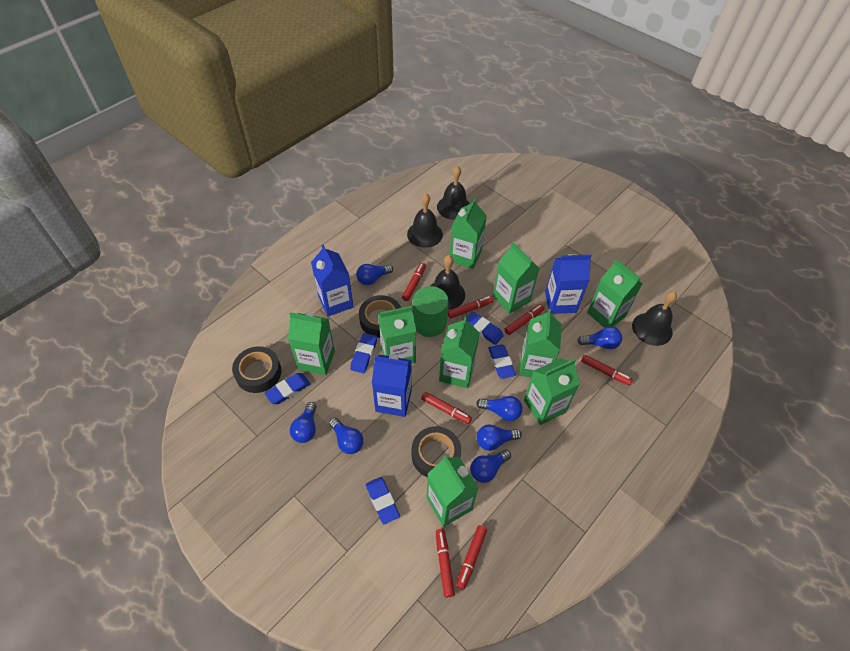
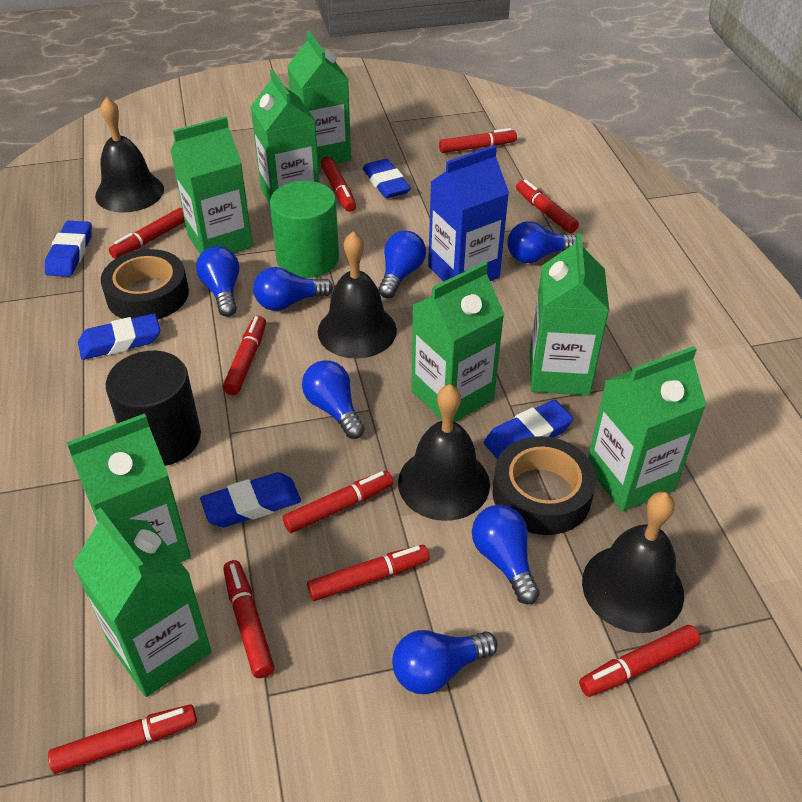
black cylinder: none = 0 -> [106,351,201,466] = 1
black tape: [232,346,281,393] [359,295,401,338] [412,426,461,477] = 3 -> [101,249,189,320] [492,436,596,535] = 2
blue carton: [311,245,353,316] [372,355,412,417] [545,254,592,314] = 3 -> [428,145,509,282] = 1
green carton: [288,312,335,375] [378,306,416,364] [426,455,479,527] [439,316,480,388] [450,198,487,269] [493,242,540,314] [519,309,562,377] [524,358,580,425] [587,259,643,328] = 9 -> [66,413,191,562] [73,508,212,697] [171,116,253,254] [251,70,319,204] [287,31,351,168] [411,262,504,422] [530,233,609,395] [588,346,706,512] = 8
red marker: [402,263,426,301] [421,392,472,424] [436,529,455,597] [448,296,493,318] [456,525,487,590] [504,304,544,335] [581,354,633,385] = 7 -> [48,704,197,774] [109,208,185,259] [223,316,266,395] [223,560,275,678] [283,471,394,533] [307,545,430,601] [321,157,356,212] [439,128,517,153] [516,179,579,234] [579,625,701,697] = 10

